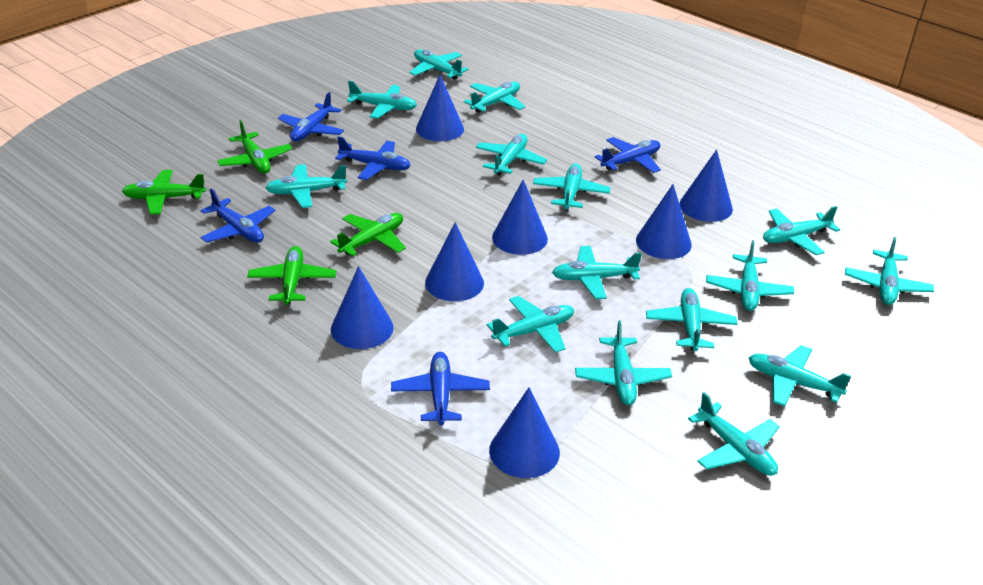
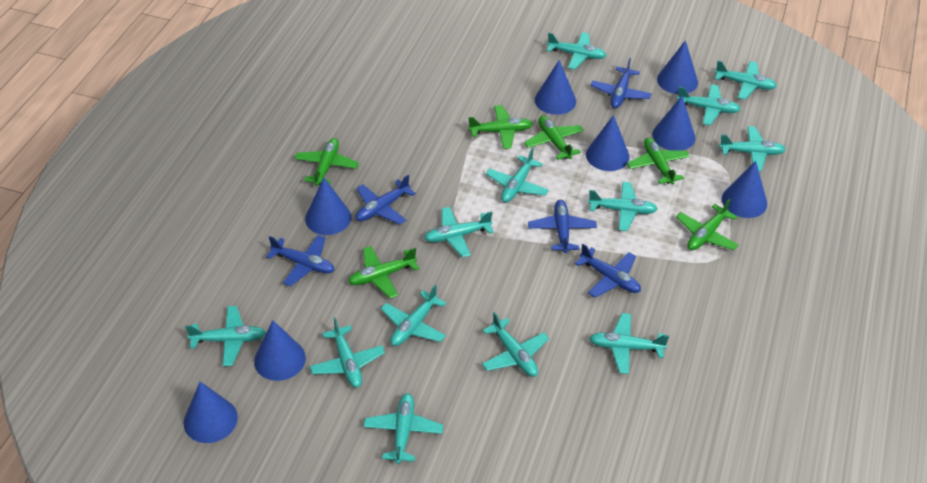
blue cone: [331,266,394,349] [416,75,464,141] [425,222,484,301] [489,387,560,478] [492,179,548,255] [636,184,692,259] [679,150,733,222] = 7 -> [183,382,238,443] [254,320,306,381] [305,177,351,235] [535,60,576,115] [586,115,630,171] [652,96,695,151] [657,40,698,94] [722,161,767,218] = 8
green plane: [122,170,206,215] [217,120,292,174] [247,246,336,305] [330,213,406,256] = 4 -> [294,138,359,186] [348,246,419,298] [468,105,533,149] [524,116,584,160] [627,138,690,185] [676,199,739,250] = 6
turquoise plane: [266,164,347,208] [347,81,417,119] [410,49,469,80] [463,82,525,113] [476,134,547,175] [487,296,574,353] [533,163,610,210] [552,246,642,299] [575,321,672,405] [646,288,737,351] [688,392,780,476] [706,240,794,311] [749,345,851,407] [763,206,840,255] [845,237,934,305] = 15 -> [185,306,266,366] [310,317,385,388] [364,393,443,464] [381,285,446,346] [424,207,494,257] [482,312,549,377] [486,148,549,203] [547,32,607,70] [588,182,658,231] [589,313,669,374] [677,84,741,125] [715,61,777,100] [719,126,786,171] = 13

